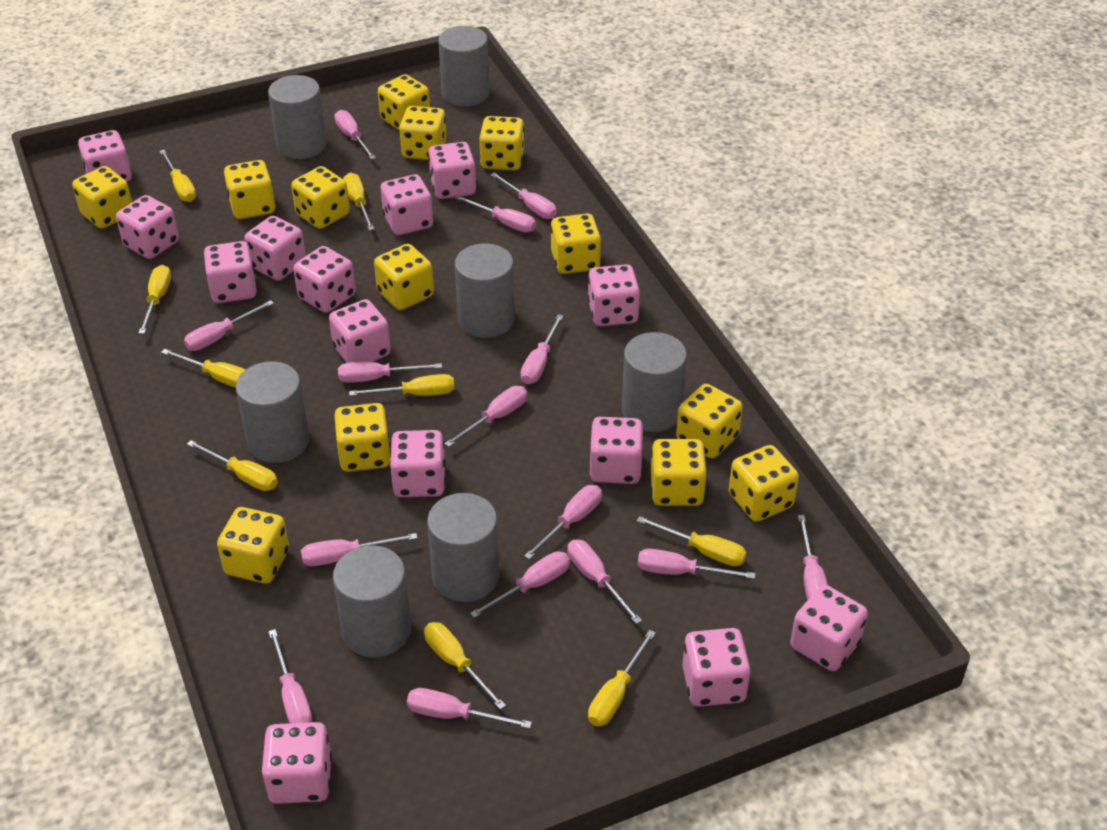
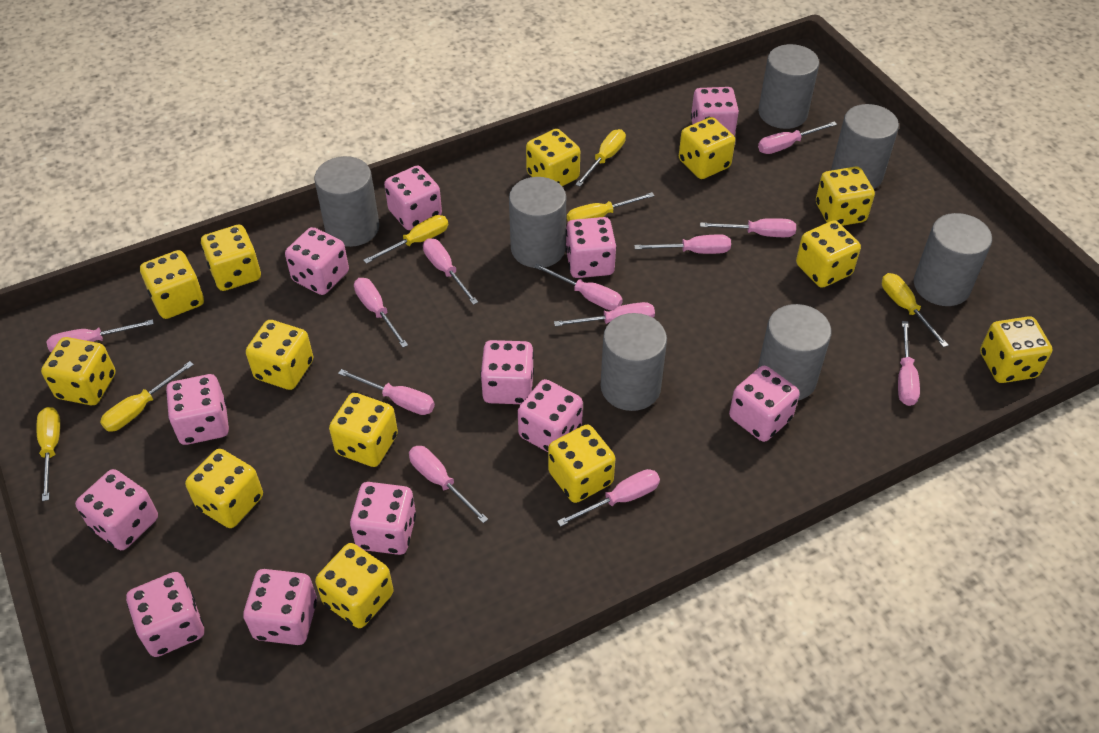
pink dice: [78,130,132,182] [116,195,179,259] [204,241,257,303] [244,216,306,281] [261,722,332,804] [293,246,356,313] [329,299,391,363] [381,174,433,235] [390,430,446,497] [428,142,476,199] [588,264,640,326] [590,417,644,484] [682,628,751,707] [790,585,868,671] = 14 -> [75,469,158,550] [126,572,204,657] [166,374,229,445] [243,569,317,645] [285,227,349,295] [350,482,416,555] [384,166,442,230] [480,340,534,404] [518,379,583,452] [566,217,616,278] [691,87,739,136] [729,366,800,442] = 12
pink screwdriver: [184,300,274,351] [268,629,312,723] [301,533,417,566] [334,110,376,160] [338,362,442,383] [407,688,532,729] [445,386,527,447] [455,195,536,233] [470,551,570,618] [491,172,557,219] [521,314,563,384] [524,485,602,560] [568,539,642,624] [638,549,756,579] [798,515,828,600] = 15 -> [47,319,154,352] [338,369,435,415] [354,278,408,348] [409,446,488,523] [423,238,478,305] [534,264,623,311] [554,302,655,326] [557,469,660,527] [634,234,731,254] [700,218,796,237] [758,122,837,154] [898,321,920,406] = 12
yellow screwdriver: [139,265,171,334] [160,150,196,202] [161,349,246,388] [187,440,278,491] [343,173,374,231] [349,374,454,396] [424,622,506,710] [588,630,656,726] [637,516,747,566] = 9 -> [37,407,60,501] [100,361,194,432] [363,215,448,264] [567,192,655,222] [575,129,626,187] [882,273,949,347] = 6

